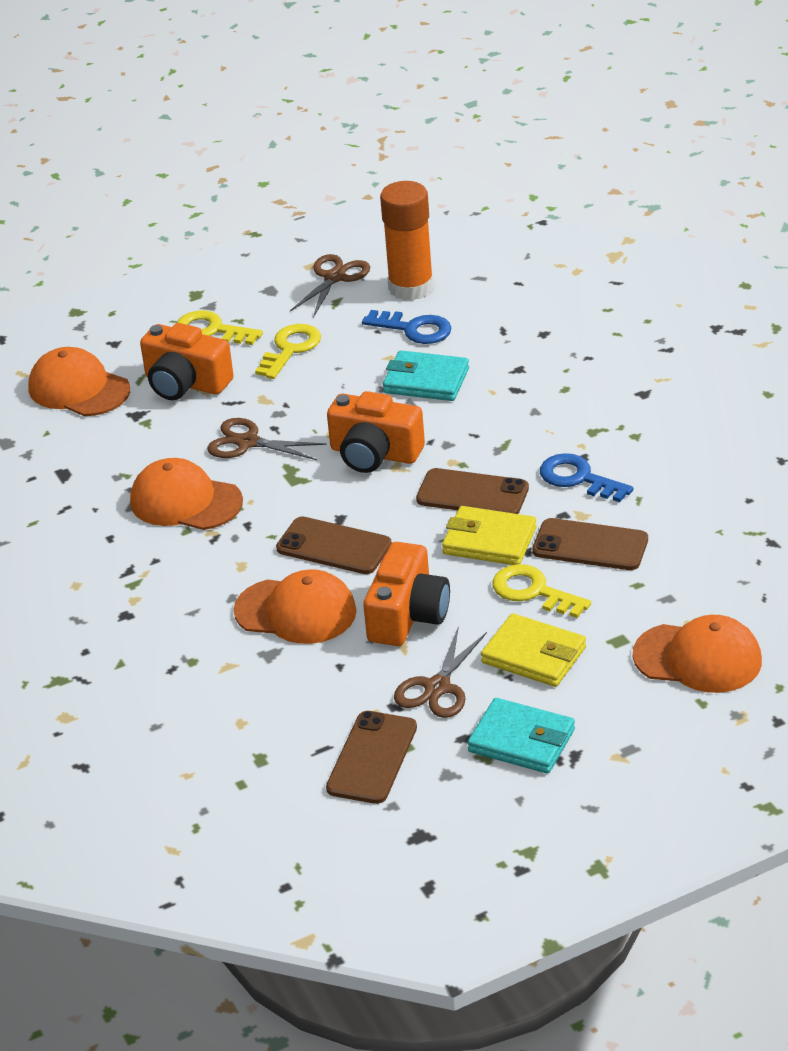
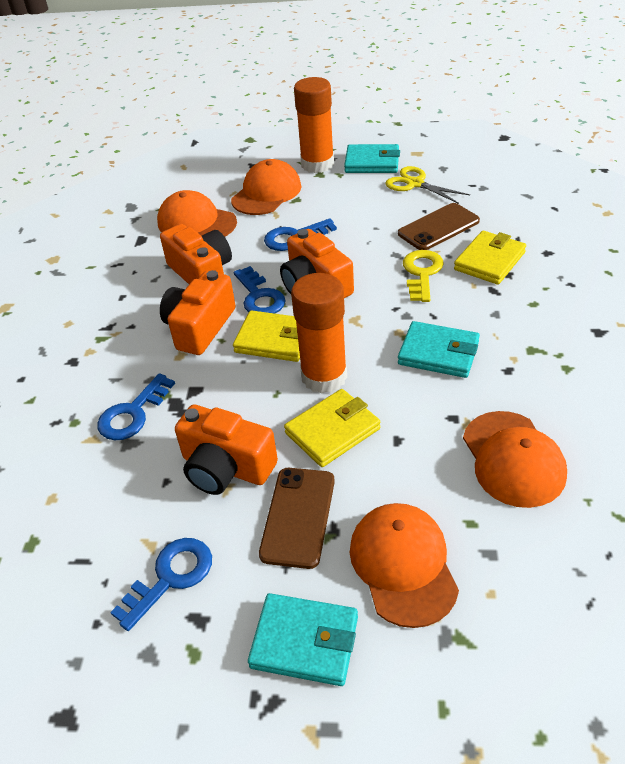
blue key: [362,310,451,344] [540,453,634,502] = 2 -> [97,373,175,440] [110,538,212,631] [234,266,286,314] [264,218,337,251] = 4
brown phone: [276,517,392,574] [326,711,417,804] [416,468,529,514] [532,518,648,570] = 4 -> [259,468,335,569] [398,203,480,250] = 2
brown scissors: [207,418,327,460] [290,254,370,318] [394,628,487,718] = 3 -> none = 0
orange camera: [140,323,234,400] [327,391,425,473] [363,542,450,646] = 3 -> [160,224,232,284] [160,270,236,355] [175,404,278,495] [280,229,354,298] = 4
orange glue stick: [380,181,434,301] = 1 -> [291,273,347,393] [294,77,334,173] = 2
turquoise wallet: [383,350,469,401] [467,698,575,774] = 2 -> [248,593,358,686] [344,144,400,173] [398,321,480,378] = 3
yellow key: [177,310,263,345] [255,324,321,379] [492,564,591,618] = 3 -> [403,250,444,302] = 1
yellow scissors: none = 0 -> [385,166,470,204] = 1
yellow wallet: [442,506,537,565] [481,613,586,687] = 2 -> [233,310,300,362] [284,389,380,467] [454,231,526,285] = 3

